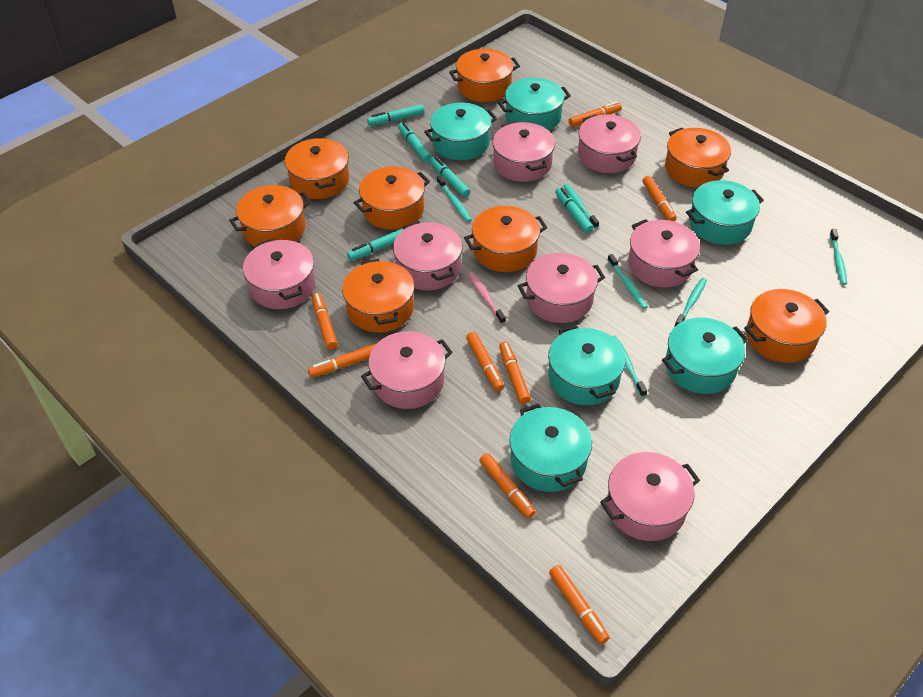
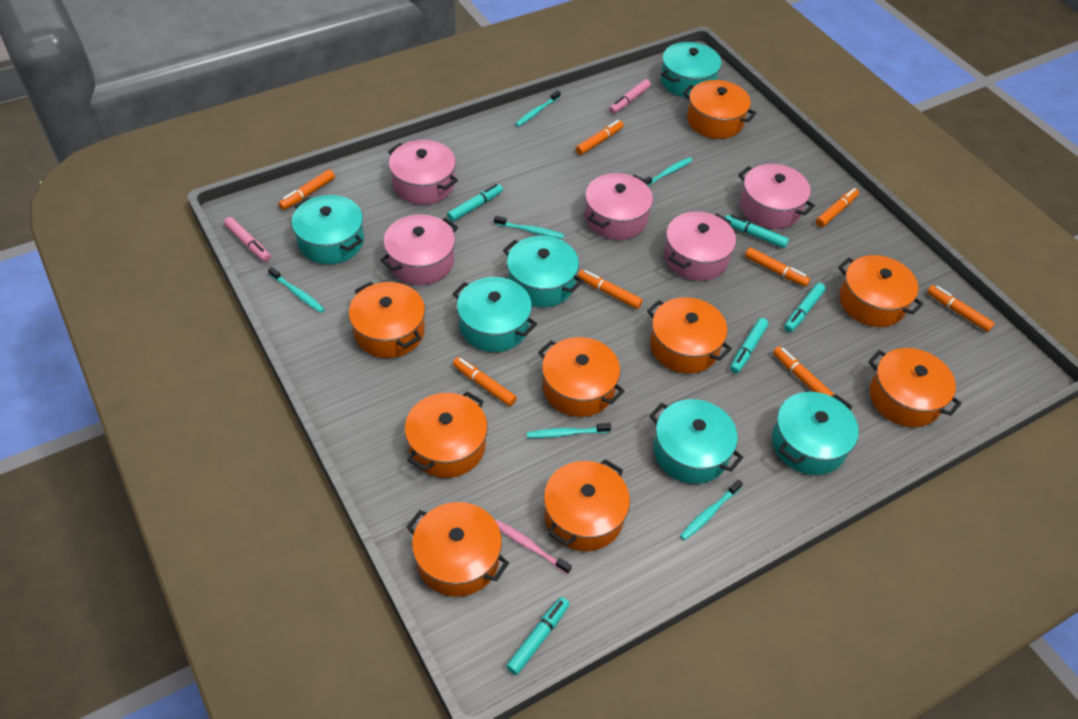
orange pot: [229,185,311,247] [285,137,349,199] [342,259,415,333] [353,167,430,230] [449,49,520,102] [464,206,547,272] [665,128,731,188] [744,289,829,363] = 8 -> [348,282,425,358] [405,391,488,478] [407,502,509,597] [538,337,625,417] [544,459,630,551] [647,297,732,374] [683,80,756,139] [838,255,924,327] [868,348,962,427] = 9
pink marker: none = 0 -> [224,217,271,262] [609,79,651,114] = 2
pink pot: [243,238,316,309] [361,331,453,409] [393,221,463,290] [492,122,555,182] [518,252,605,323] [578,114,641,173] [600,452,700,541] [628,219,700,288] = 8 -> [380,214,458,285] [388,140,458,205] [585,173,653,240] [664,212,736,281] [738,164,815,229] = 5

